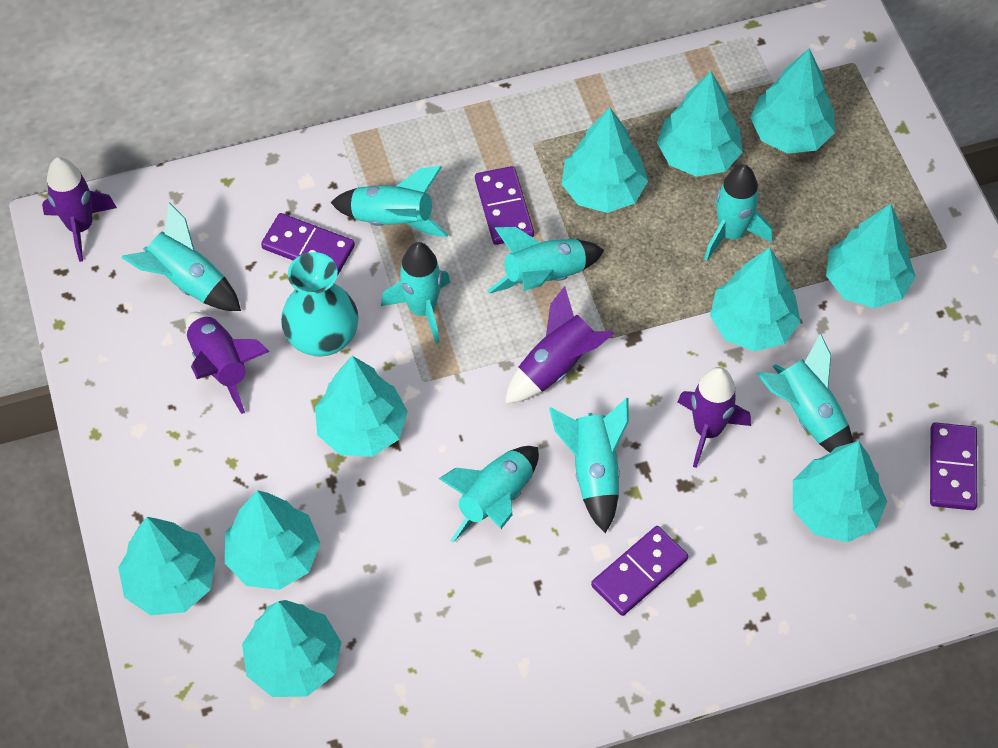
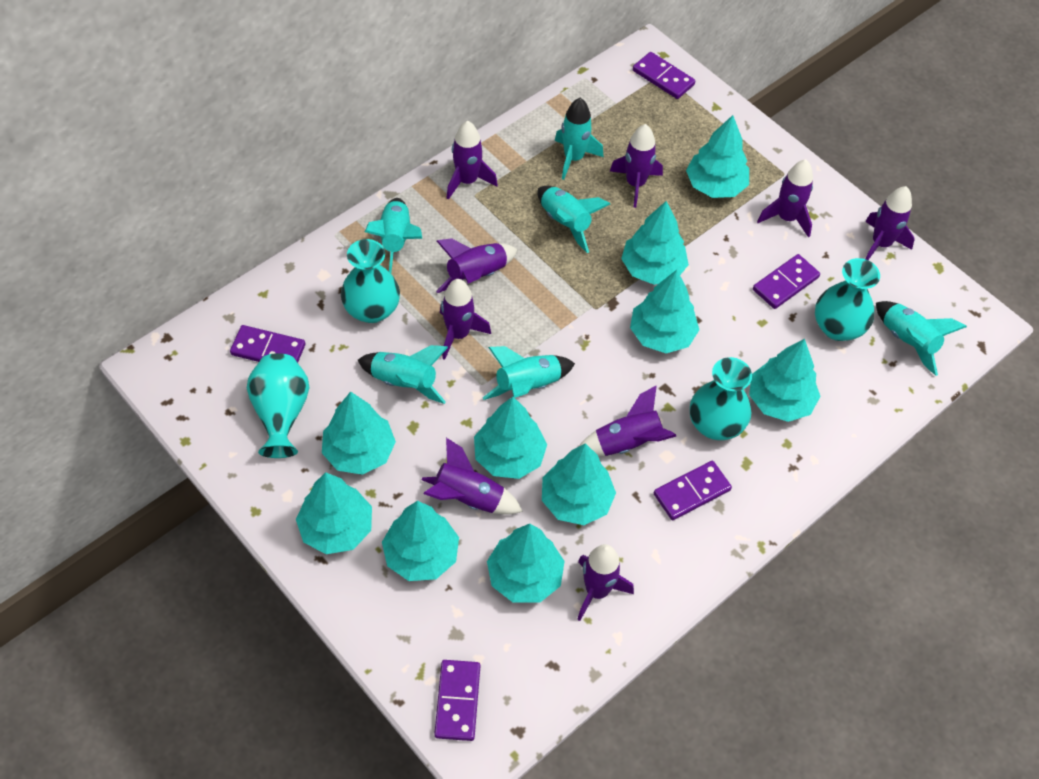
purple domino: [261,213,355,276] [475,166,534,245] [591,526,688,616] [930,422,977,510] = 4 -> [230,325,305,362] [434,660,480,741] [633,52,695,99] [654,461,732,520] [753,254,820,309] = 5
purple rocket: [42,157,117,262] [186,312,270,414] [505,286,614,404] [677,367,751,468] = 4 -> [422,438,523,515] [436,238,518,293] [440,279,491,360] [447,121,498,200] [577,544,634,621] [579,385,676,456] [610,124,663,208] [757,159,813,238] [865,186,915,260] = 9
turquoise rocket: [121,202,241,311] [330,166,448,237] [381,242,450,344] [438,446,539,543] [487,227,604,294] [549,398,629,533] [704,164,772,261] [756,334,853,453] = 8 -> [358,345,448,404] [365,198,423,273] [483,346,575,400] [537,186,610,253] [555,98,603,180] [876,301,967,376] = 6
turquoise vase: [281,252,359,357] = 1 -> [247,353,310,458] [341,239,400,323] [690,357,752,440] [815,258,880,341] = 4

